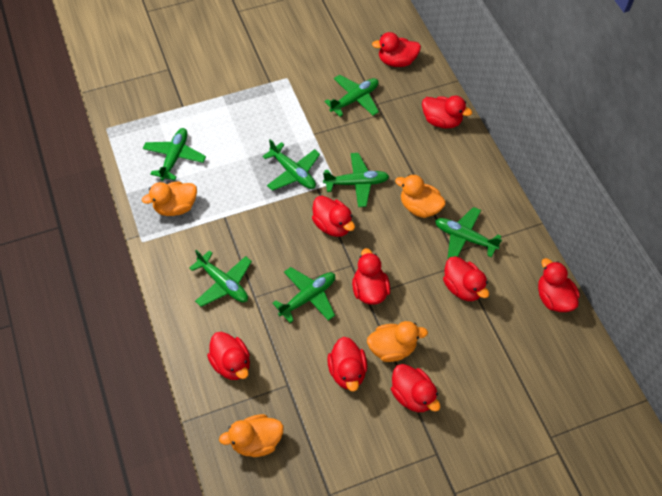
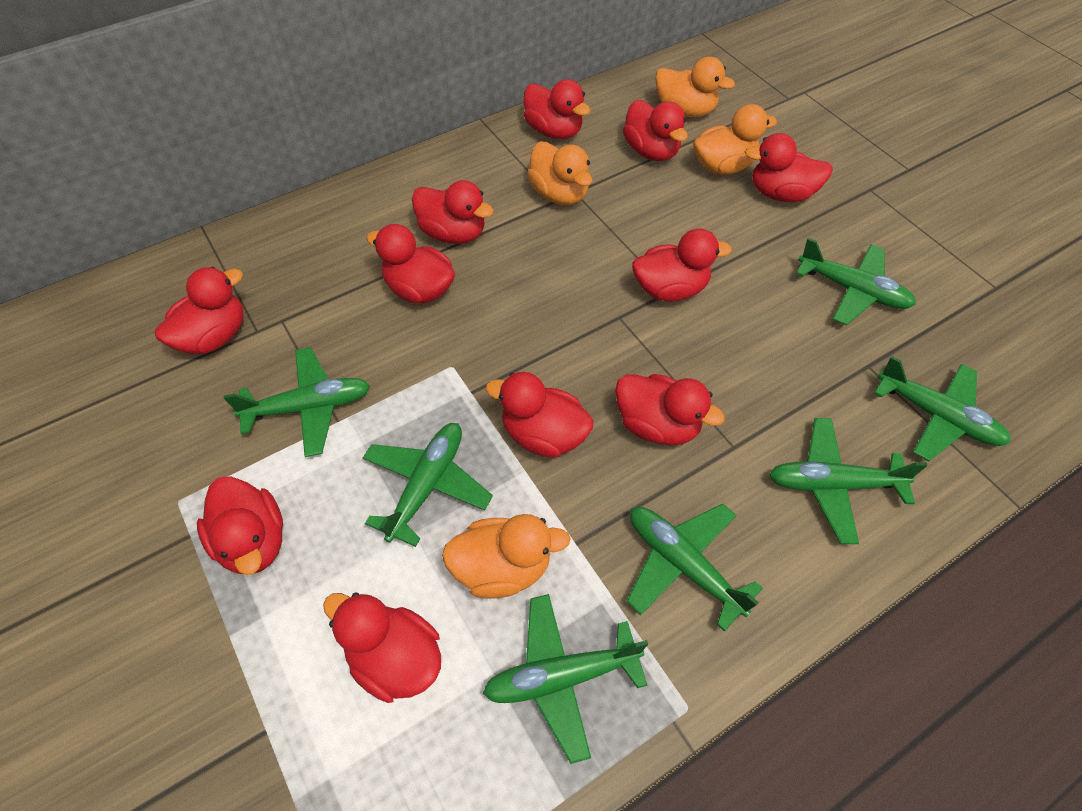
red duck: [207,332,250,380] [312,196,355,237] [327,337,367,392] [352,248,390,305] [372,32,421,67] [391,364,440,412] [422,96,472,129] [443,256,489,301] [538,258,580,312] = 9 -> [155,267,243,354] [197,476,283,575] [323,592,441,703] [366,224,455,303] [412,180,494,244] [485,372,594,458] [523,79,591,139] [615,374,725,446] [623,100,688,161] [632,229,732,302] [745,133,833,202] = 11

